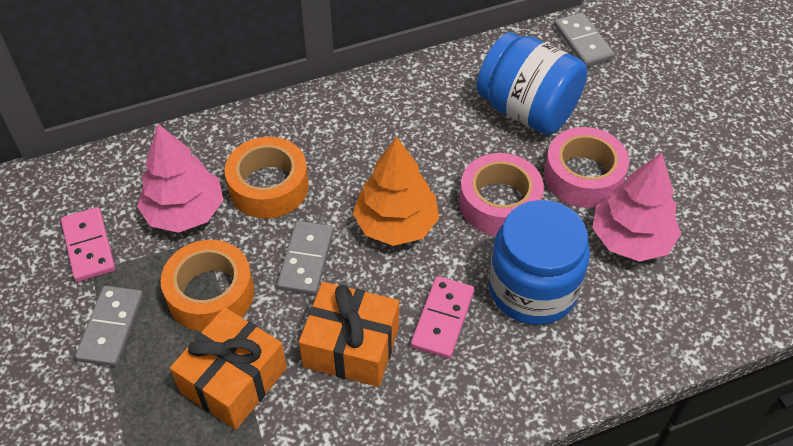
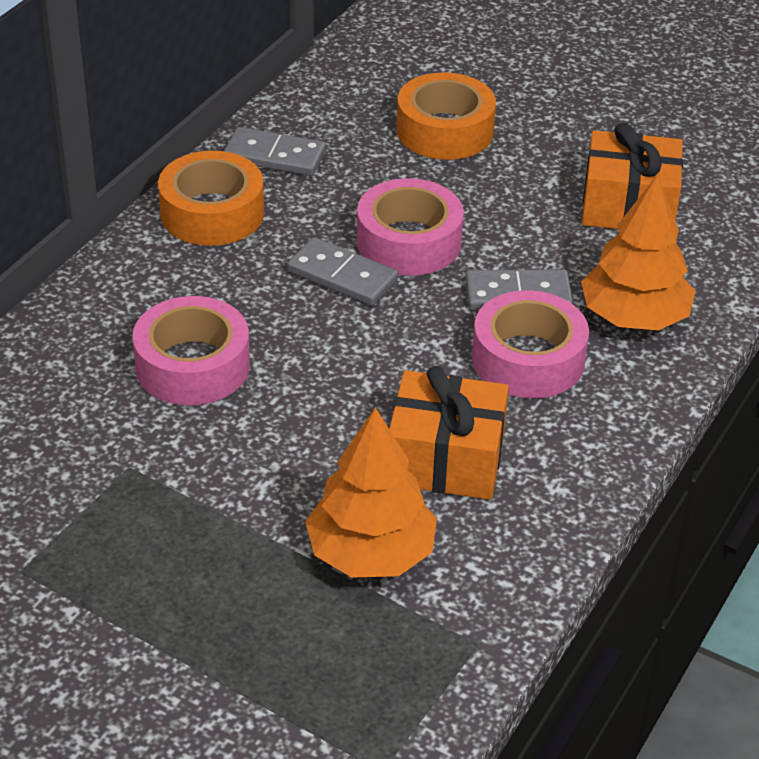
blue jar: [477,32,587,135] [489,200,590,325] = 2 -> none = 0
orange tree: [353,137,439,246] = 1 -> [305,407,437,578] [581,175,696,330] = 2
pink domino: [61,207,115,282] [411,276,474,359] = 2 -> none = 0
pink tape: [459,153,544,236] [544,127,629,208] = 2 -> [132,296,250,405] [357,178,464,276] [472,290,589,399] = 3
pink tree: [137,124,223,233] [593,152,681,262] = 2 -> none = 0

